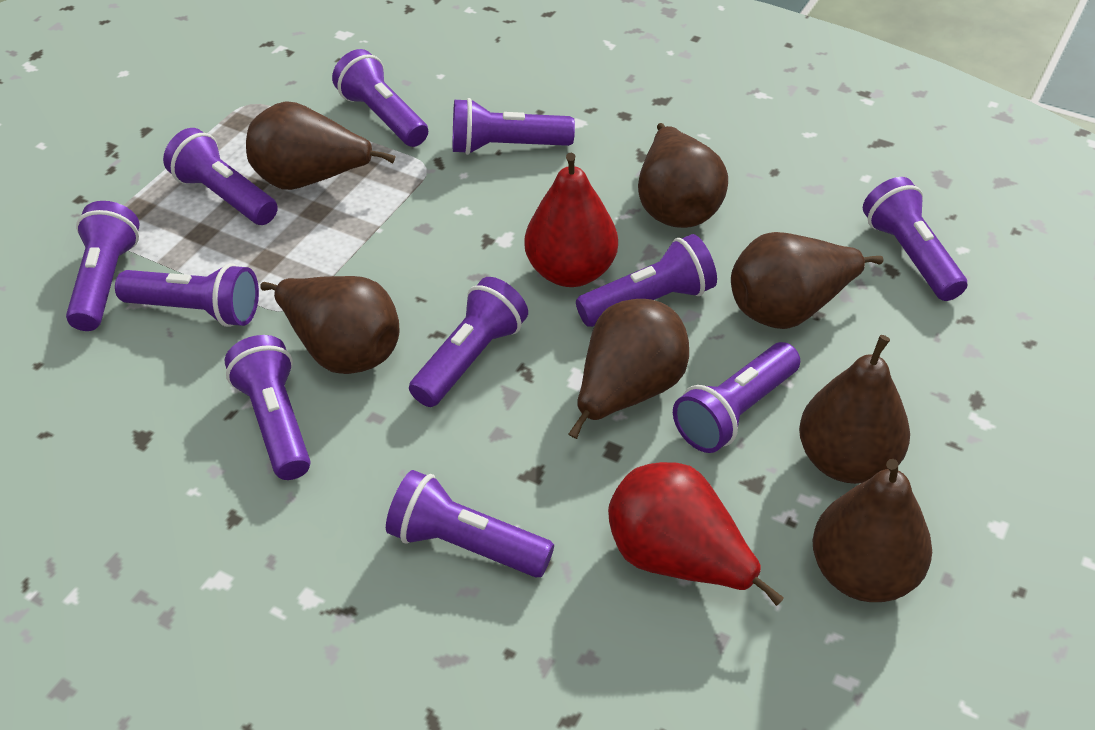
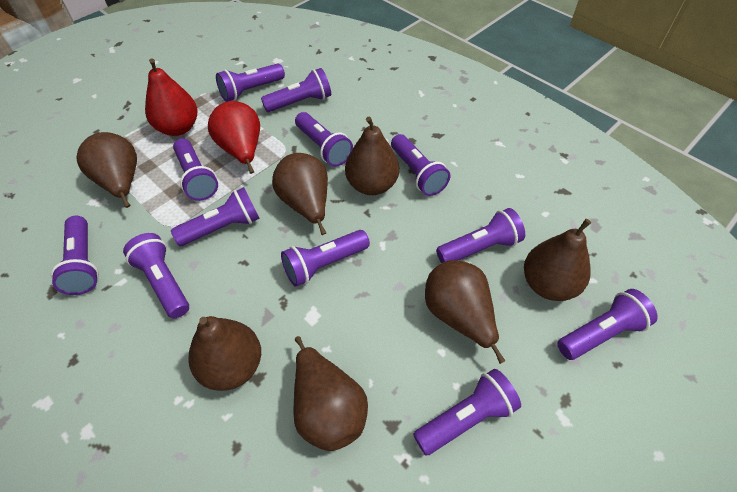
purple flashlight: [66,201,140,331] [115,263,259,327] [163,128,278,225] [225,335,310,480] [332,49,428,147] [386,470,554,577] [409,277,528,407] [453,98,575,155] [576,234,717,327] [673,342,800,453] [863,177,967,301] = 11 -> [51,216,99,295] [123,233,189,318] [171,187,260,246] [173,138,218,201] [216,63,285,102] [261,68,331,112] [281,230,370,287] [295,112,353,167] [391,134,450,196] [413,369,521,455] [436,208,525,263] [557,289,658,360] = 12

